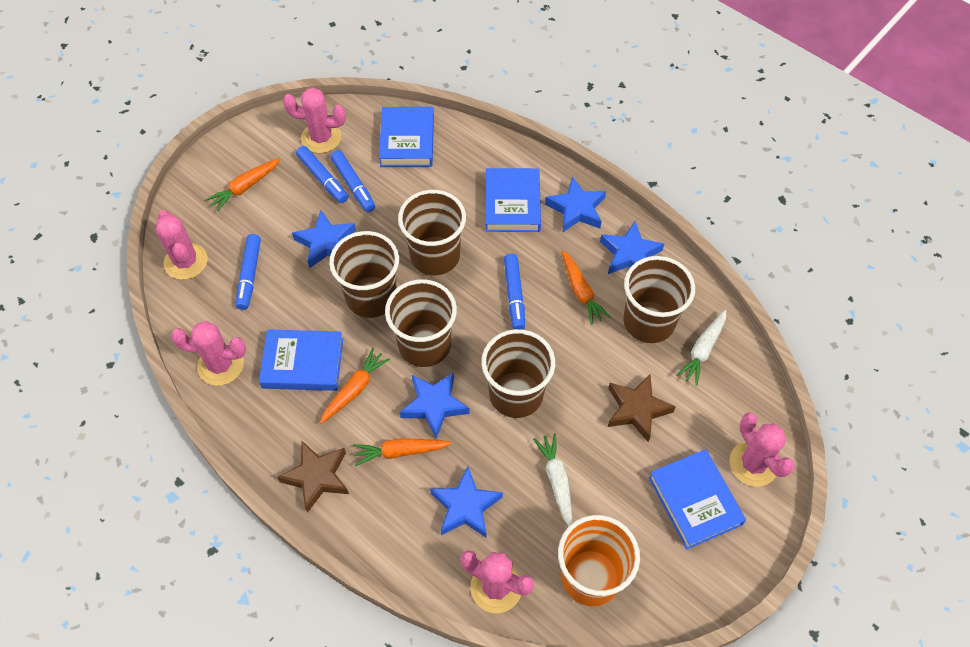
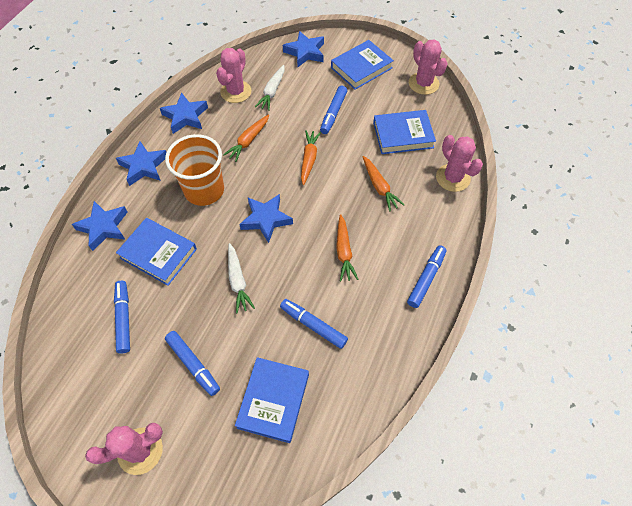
blue marker: [236,234,261,310] [296,146,348,203] [330,150,375,212] [504,253,525,329] = 4 -> [114,281,130,353] [165,331,220,396] [280,299,348,349] [320,86,347,134] [407,245,447,308] = 5
brown cup: [329,231,399,318] [385,279,457,367] [398,190,466,275] [481,329,555,418] [623,256,695,343] = 5 -> none = 0
brown star: [277,441,349,513] [608,374,676,442] = 2 -> none = 0
pink cactus: [156,210,208,280] [171,321,246,386] [283,88,346,153] [461,550,534,613] [729,413,795,487] = 5 -> [85,423,163,475] [216,48,251,103] [409,40,448,95] [436,135,483,192] = 4

